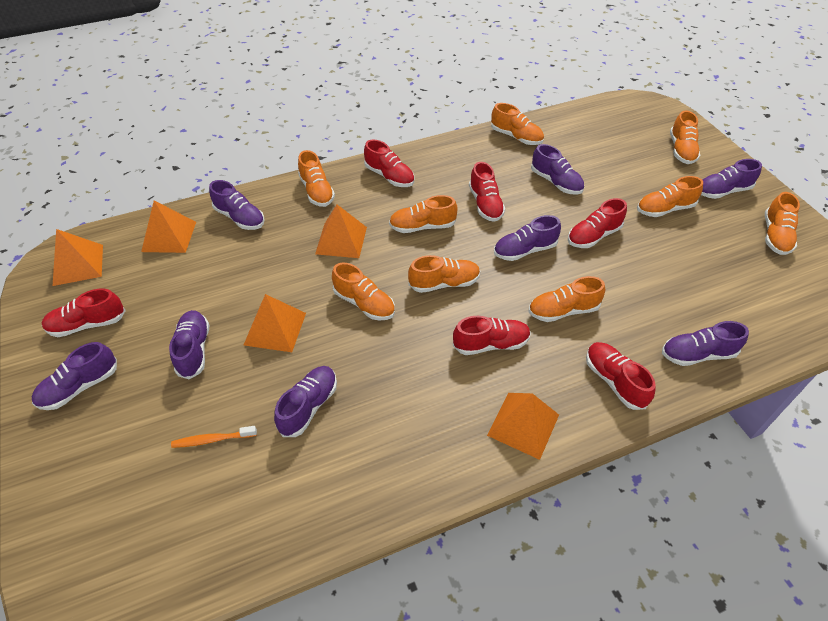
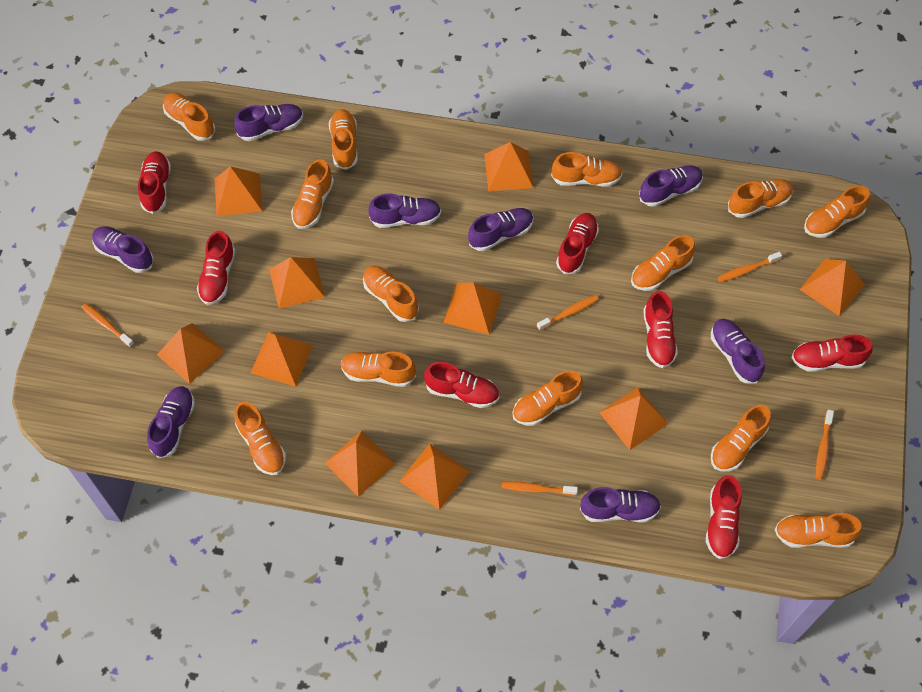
orange pyramid: [53,229,103,286] [141,201,196,253] [244,294,306,352] [315,205,367,258] [487,393,559,460] = 5 -> [157,323,225,384] [215,166,262,216] [251,332,313,387] [269,257,325,309] [325,431,396,497] [399,444,470,510] [443,283,502,335] [484,142,533,191] [599,387,669,450] [799,259,865,316] = 10
orange shoe: [298,150,335,207] [332,263,395,320] [389,195,457,233] [408,255,480,293] [491,103,544,145] [528,276,605,322] [637,176,703,217] [670,110,700,164] [765,192,800,255] = 9 -> [163,93,215,141] [234,401,286,475] [291,159,334,229] [329,109,358,170] [341,352,416,387] [363,266,419,322] [513,371,583,426] [551,152,623,187] [631,235,695,291] [711,405,771,472] [728,179,793,218] [775,513,862,548] [804,185,870,238] = 13
orange toothbrush: [171,426,257,448] = 1 -> [81,303,134,348] [502,482,578,495] [537,295,599,331] [717,252,782,282] [815,410,834,480] = 5
red shoe: [42,289,126,337] [364,140,414,187] [453,316,531,355] [469,162,505,222] [568,198,627,248] [586,342,656,410] = 6 -> [138,151,171,214] [197,231,236,305] [424,362,499,408] [556,213,599,274] [643,291,678,368] [706,475,742,559] [791,334,873,372] = 7

